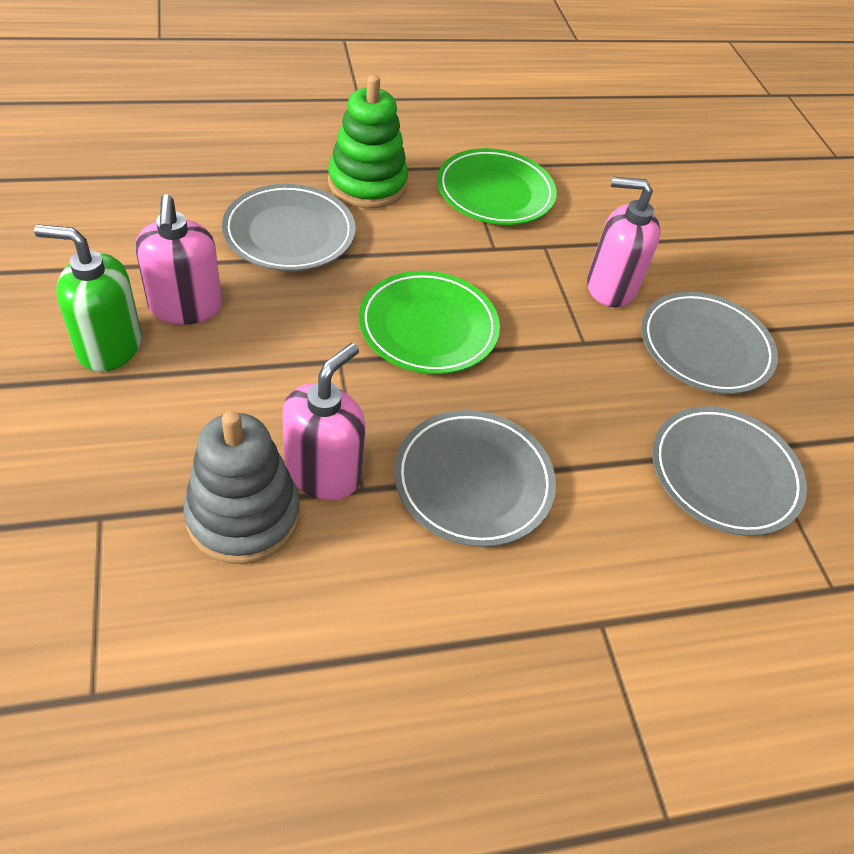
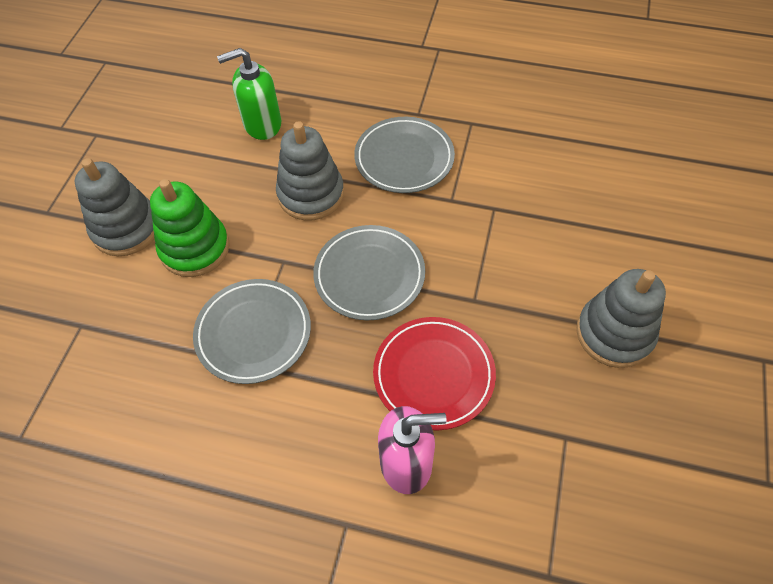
green plate: [359,271,500,374] [437,148,557,225] = 2 -> none = 0
grey plate: [222,184,356,271] [394,410,556,547] [641,292,778,394] [652,406,807,536] = 4 -> [193,279,311,384] [313,225,425,321] [354,117,455,193] = 3
grey stacking toy: [183,410,300,564] = 1 -> [75,158,154,256] [276,121,344,220] [576,269,666,368] = 3
pink soap dispenser: [135,194,222,325] [282,343,366,500] [587,176,660,307] = 3 -> [378,406,447,494] = 1
red plate: none = 0 -> [373,317,496,431] = 1

